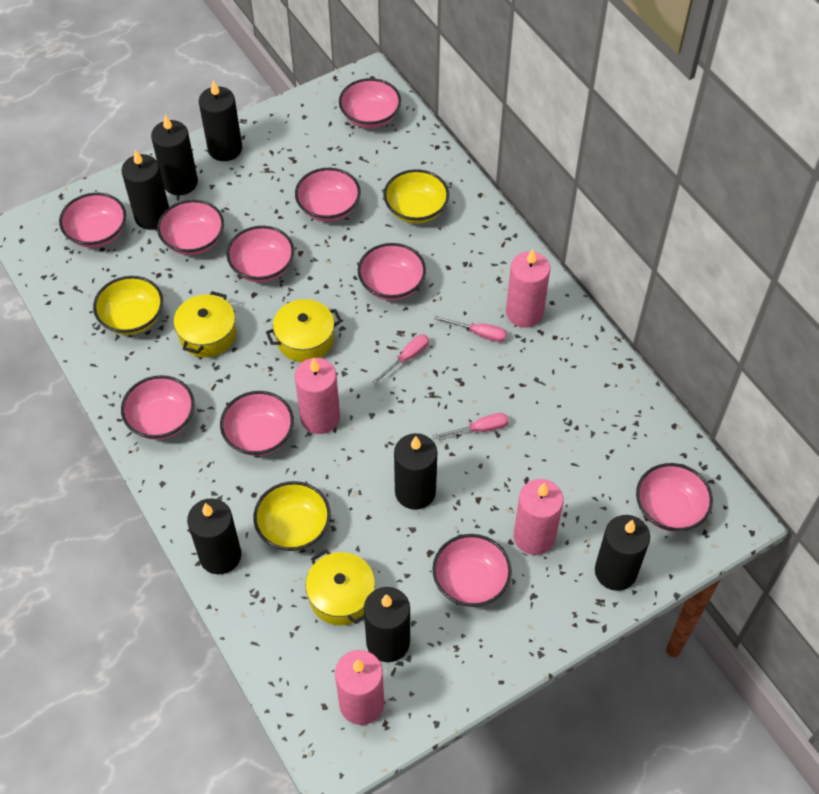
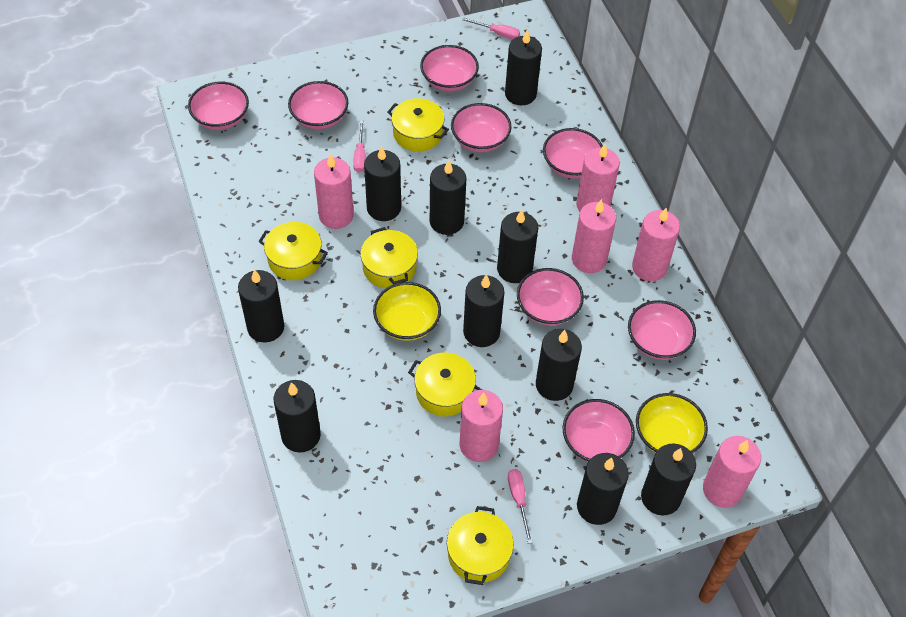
black candle: [122,149,169,230] [151,115,198,195] [187,498,241,574] [199,80,242,161] [364,587,410,662] [394,433,437,510] [595,515,650,591] = 7 -> [238,269,284,343] [274,380,321,453] [364,146,401,221] [430,160,466,235] [463,275,504,347] [497,209,538,283] [505,29,542,105] [536,329,582,401] [577,453,629,525] [641,443,696,516] = 10
pink bowl: [59,193,126,248] [121,375,194,440] [157,200,224,255] [220,391,294,456] [226,226,294,282] [295,168,361,222] [339,78,401,128] [358,243,426,301] [432,534,512,607] [636,463,713,532] = 10 -> [188,82,249,130] [288,81,348,130] [420,45,479,91] [451,103,512,152] [517,268,584,326] [543,128,603,178] [563,399,635,462] [628,300,696,360] = 8
pink candle: [295,358,340,434] [335,650,384,725] [506,249,550,328] [514,479,564,555] = 4 -> [314,154,354,229] [460,390,503,462] [572,199,616,273] [576,144,620,212] [632,208,680,281] [703,436,761,508] = 6
yellow bowl: [93,276,163,335] [253,481,331,551] [384,169,449,224] = 3 -> [373,282,441,341] [636,393,708,453] = 2
yellow pot: [174,291,236,357] [266,299,342,362] [306,549,375,625] = 3 -> [258,222,328,280] [360,227,418,289] [387,98,449,152] [408,353,482,417] [447,506,514,585] = 5

